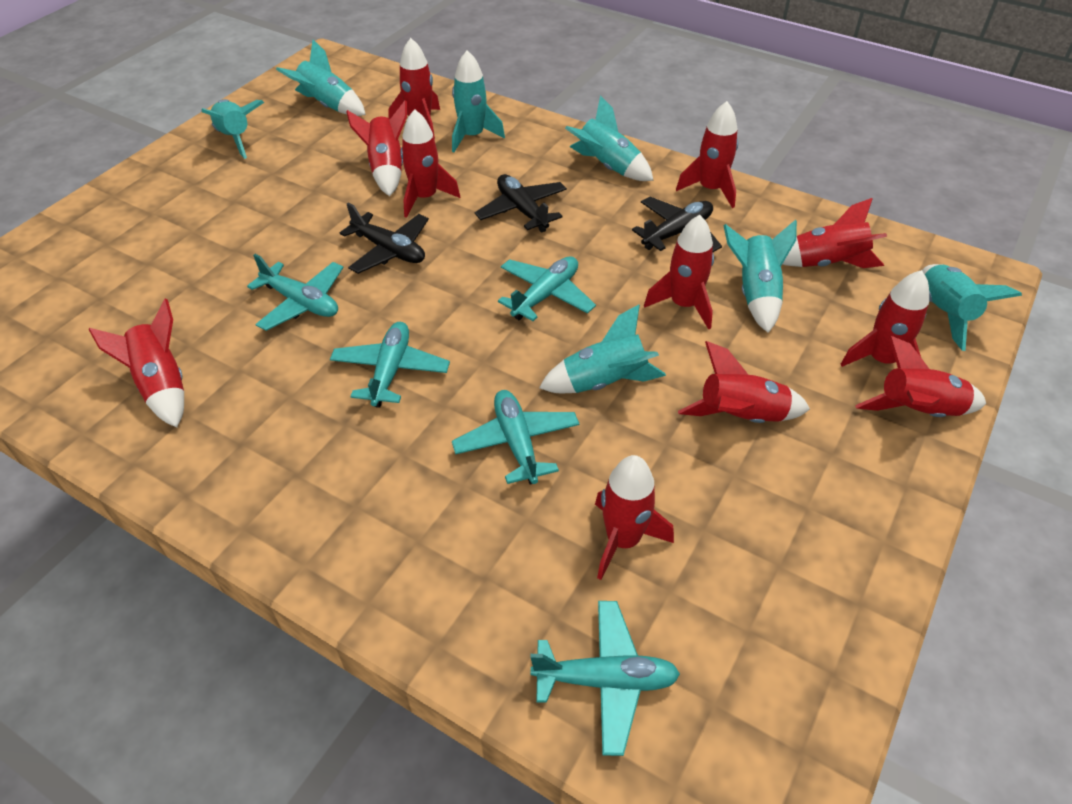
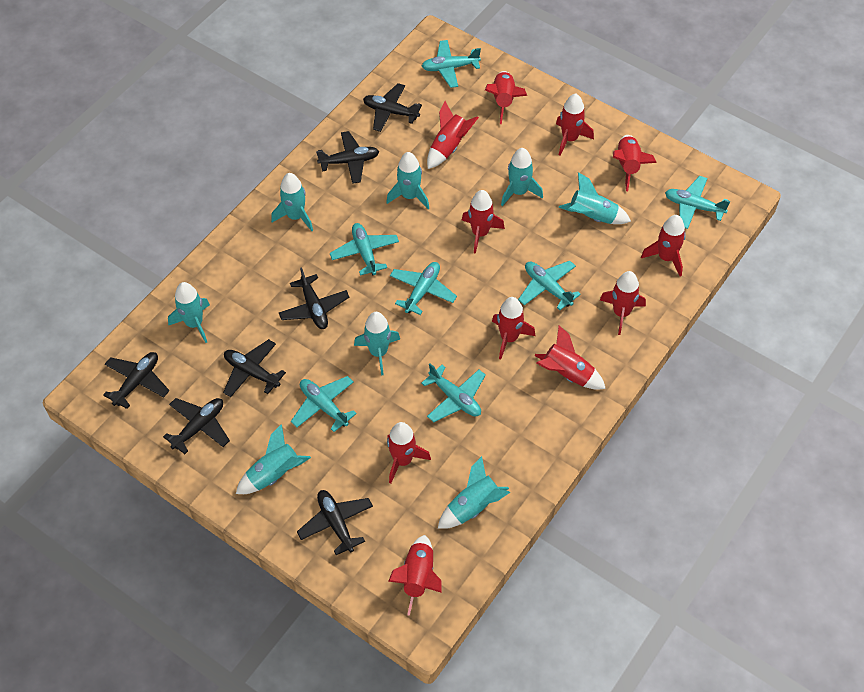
black plane: [340,203,429,274] [475,174,567,232] [632,197,722,252] = 3 -> [103,352,169,409] [163,398,230,454] [223,339,286,397] [279,267,350,329] [297,490,373,555] [316,131,379,184] [363,83,422,132] = 7
turquoise plane: [247,254,343,331] [330,322,450,408] [452,390,580,485] [498,257,596,321] [530,601,680,756] = 5 -> [291,376,357,432] [330,223,399,276] [390,262,457,315] [421,363,486,422] [422,40,481,88] [518,261,581,310] [665,176,730,229] = 7
turquoise rocket: [201,99,264,159] [276,40,366,116] [452,50,505,152] [539,305,666,393] [565,95,654,181] [724,220,797,333] [922,264,1022,351] = 7 -> [168,282,210,343] [236,424,311,494] [271,173,313,231] [354,312,400,376] [386,152,429,209] [438,456,510,529] [501,148,543,206] [559,172,631,224] = 8

